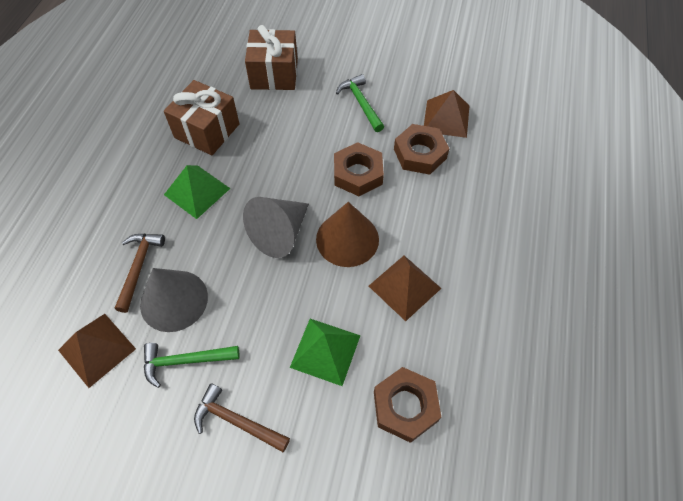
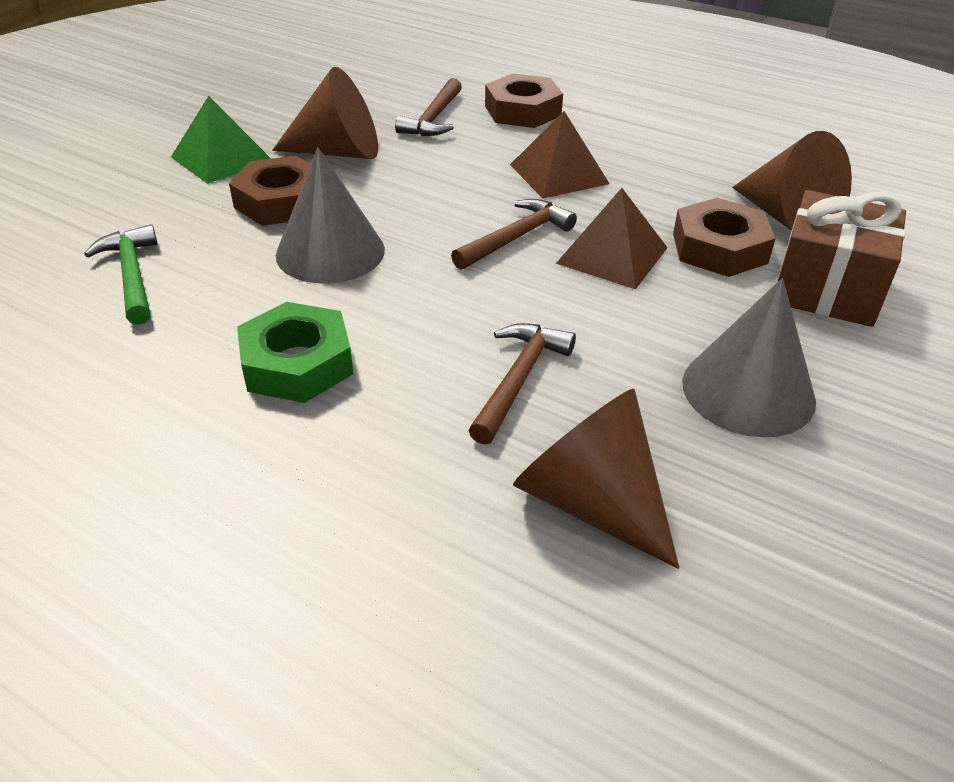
brown cone: [316,202,379,267] = 1 -> [272,67,378,159] [513,389,679,569] [732,131,852,231] = 3
brown gift: [164,80,239,156] [245,25,298,90] = 2 -> [778,190,906,327] = 1
brown hammer: [115,234,165,313] [194,383,290,452] = 2 -> [395,78,462,136] [451,199,577,270] [468,323,576,445] = 3
brown pyramid: [58,314,136,388] [369,256,441,321] [424,90,469,138] = 3 -> [510,111,610,199] [556,188,668,289] = 2
green hammer: [144,343,240,388] [336,74,384,132] = 2 -> [84,224,158,325] = 1
green nut: none = 0 -> [237,302,353,403] = 1
green pyramid: [164,165,231,219] [290,319,361,386] = 2 -> [171,96,271,184] = 1

